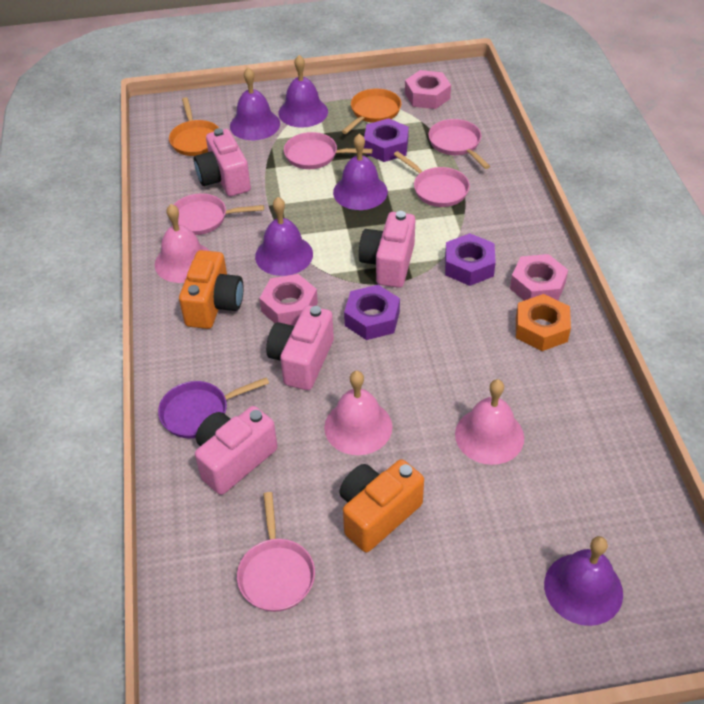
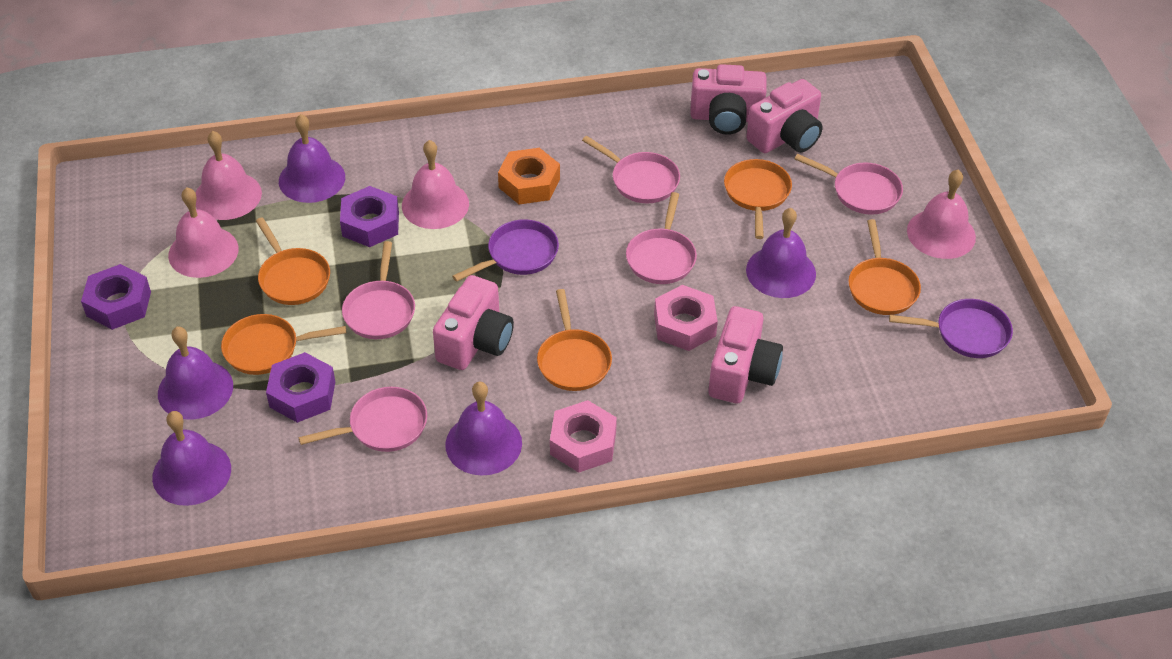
orange camera: [179,250,244,329] [339,459,424,552] = 2 -> none = 0
orange pan: [169,97,219,156] [342,88,402,134] = 2 -> [221,314,346,375] [256,217,330,305] [537,289,612,391] [724,159,792,239] [849,219,921,315] = 5
pink bell: [154,204,209,283] [324,371,392,455] [455,379,524,465] = 3 -> [168,187,239,278] [195,131,262,220] [402,140,469,229] [907,170,976,259] = 4
pink nut: [259,274,318,325] [405,70,451,109] [510,254,568,301] = 3 -> [550,400,617,473] [654,285,718,351] = 2
purple pan: [158,377,269,438] = 1 -> [452,219,559,282] [889,299,1013,358] = 2

